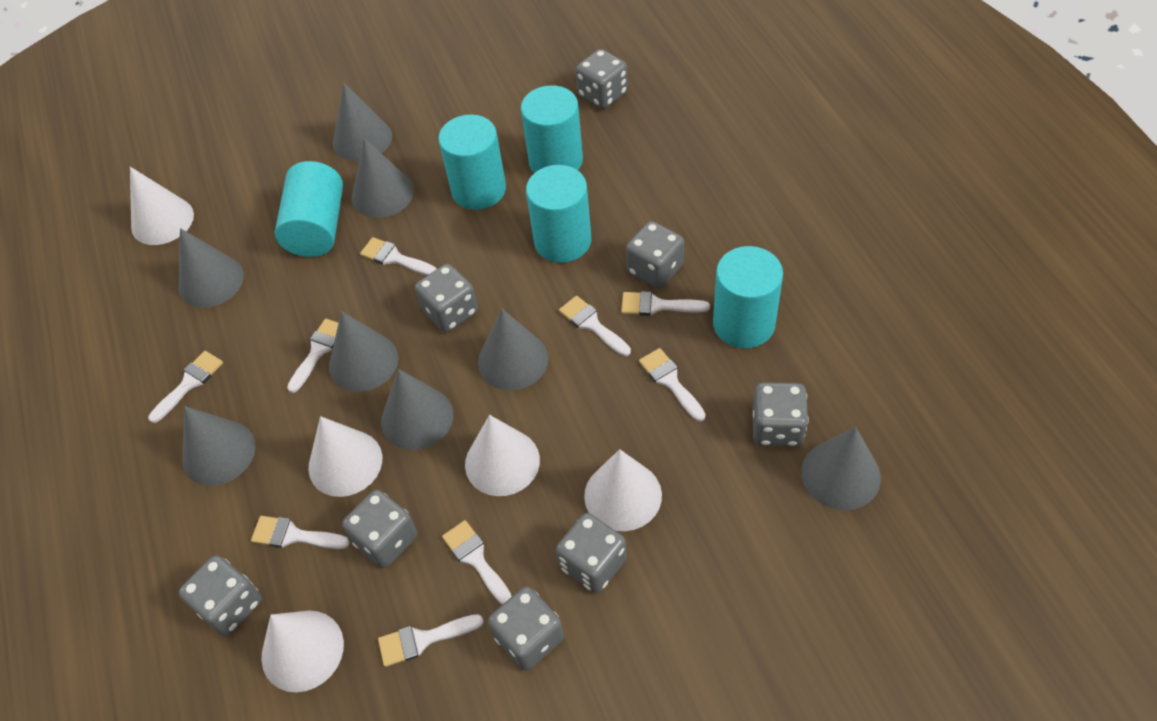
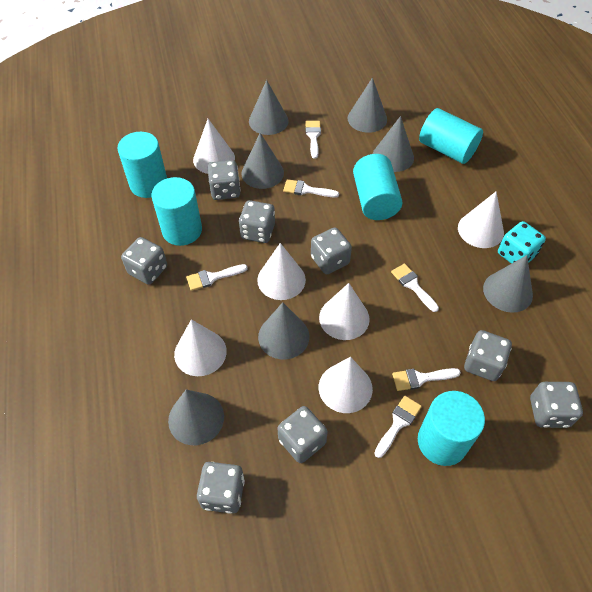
grey cone: [179,228,244,308] [182,406,256,486] [329,311,398,392] [333,83,392,161] [352,138,414,218] [381,369,453,450] [478,309,548,390] [801,427,881,510] = 8 -> [168,389,224,445] [241,133,284,189] [249,80,289,135] [258,302,309,359] [348,78,387,133] [373,116,414,172] [483,255,533,313] = 7
turquoise dice: none = 0 -> [498,221,546,264] = 1
white brush: [148,351,223,423] [251,516,350,549] [287,319,338,393] [360,237,437,276] [378,614,484,667] [442,520,512,605] [559,296,631,356] [621,291,710,316] [639,348,706,421] = 9 -> [186,264,248,291] [283,179,339,197] [305,121,321,159] [374,396,422,458] [391,264,439,312] [392,368,461,391] = 6
white cone: [130,167,194,245] [261,611,344,692] [308,416,382,497] [465,415,540,496] [584,449,662,531] = 5 -> [174,319,227,376] [193,119,235,174] [257,243,306,300] [319,283,370,340] [319,357,373,413] [458,192,504,248] = 6

